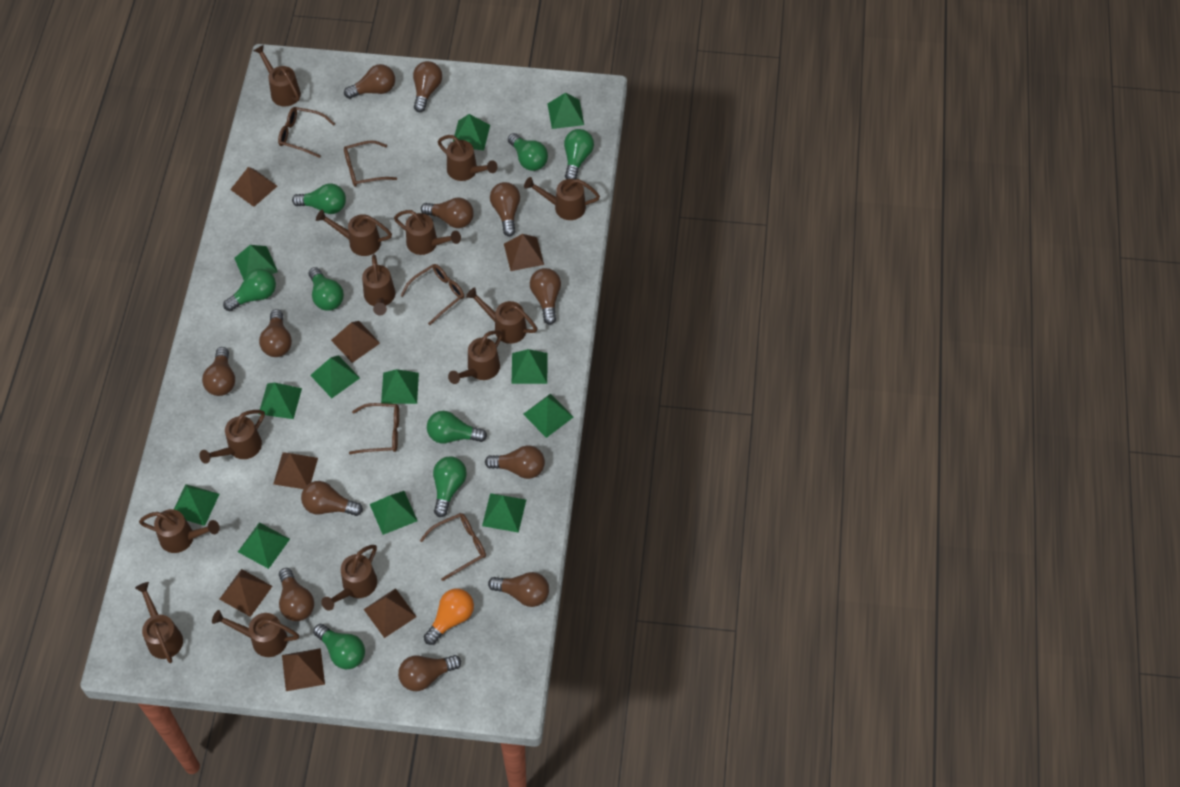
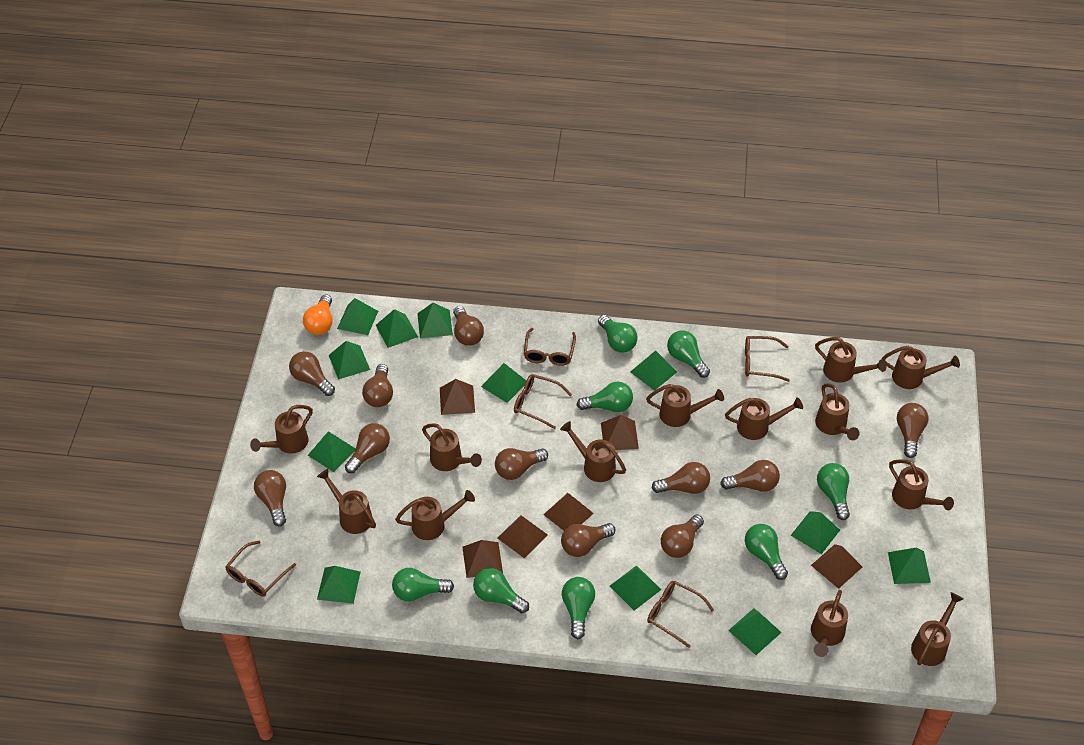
brown light bulb: [202,347,235,396] [259,309,292,357] [279,568,314,621] [301,481,363,516] [344,64,395,99] [398,655,461,691] [413,61,442,112] [421,197,474,228] [485,445,545,479] [488,572,549,607] [490,182,520,236] [530,268,561,325] = 12 -> [254,470,286,526] [289,351,335,396] [345,423,390,473] [362,364,393,407] [453,306,484,346] [495,448,548,480] [561,523,616,557] [652,462,710,494] [661,515,704,558] [720,460,780,492] [897,403,928,458] = 11
brown pyramid: [220,569,272,617] [230,167,277,207] [273,452,318,489] [282,648,325,691] [331,321,380,363] [364,588,417,638] [504,234,544,271] = 7 -> [440,379,475,415] [462,540,503,578] [498,515,548,558] [543,493,594,531] [601,415,639,450] [811,544,862,589] = 6

